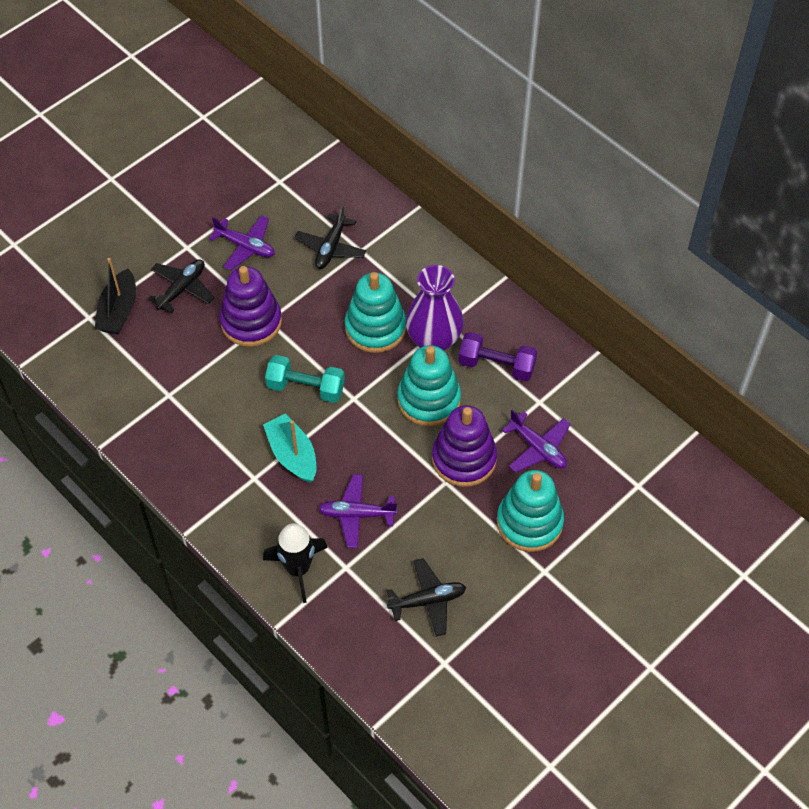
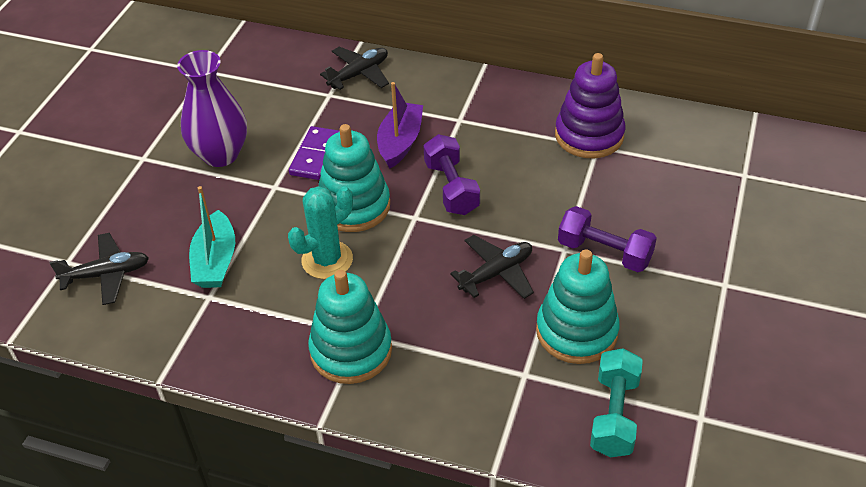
black boat: [95,258,136,334] = 1 -> none = 0
black rocket: [263,523,328,603] = 1 -> none = 0
purple boat: none = 0 -> [377,82,423,169] = 1
purple domino: none = 0 -> [289,126,340,180] = 1
purple dumbbell: [459,332,537,381] = 1 -> [424,134,480,215] [558,206,657,272] = 2
purple plane: [209,215,275,270] [319,474,398,548] [502,409,571,473] = 3 -> none = 0
purple stacking toy: [220,266,282,347] [432,405,497,487] = 2 -> [555,53,625,158] = 1
turquoise cactus: none = 0 -> [288,186,353,279] = 1

